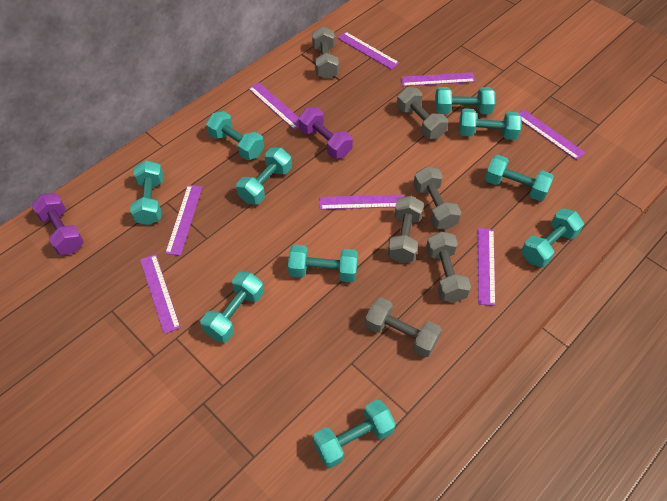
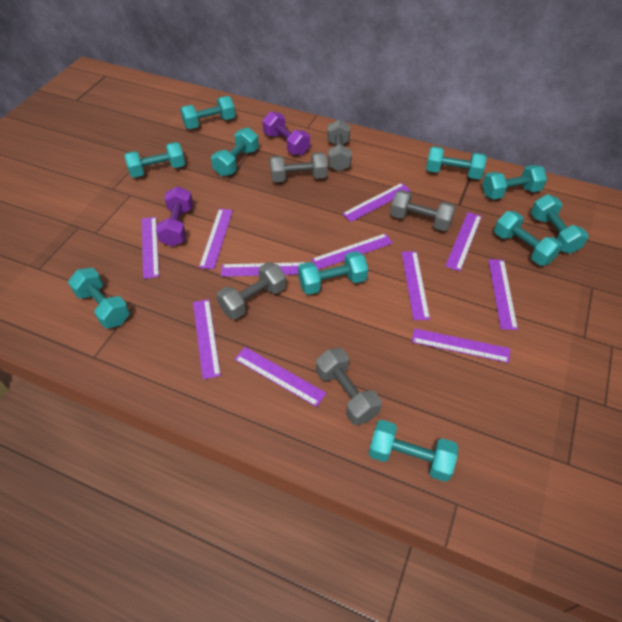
grey dumbbell: [312,26,339,79] [365,297,442,358] [388,196,424,263] [397,87,448,139] [413,166,461,230] [426,231,471,303] = 6 -> [217,262,286,319] [270,152,328,182] [316,348,382,425] [327,120,352,171] [390,190,456,231] = 5
purple ruler: [140,254,181,334] [165,185,202,256] [248,82,299,130] [320,195,403,210] [338,32,399,70] [401,72,475,86] [478,228,495,306] [519,110,585,160] = 8 -> [141,217,159,279] [193,299,221,379] [199,209,233,269] [221,262,307,277] [235,347,326,407] [311,233,393,270] [342,183,411,222] [401,251,430,320] [412,328,510,363] [445,212,482,271] [488,259,518,330] = 11

